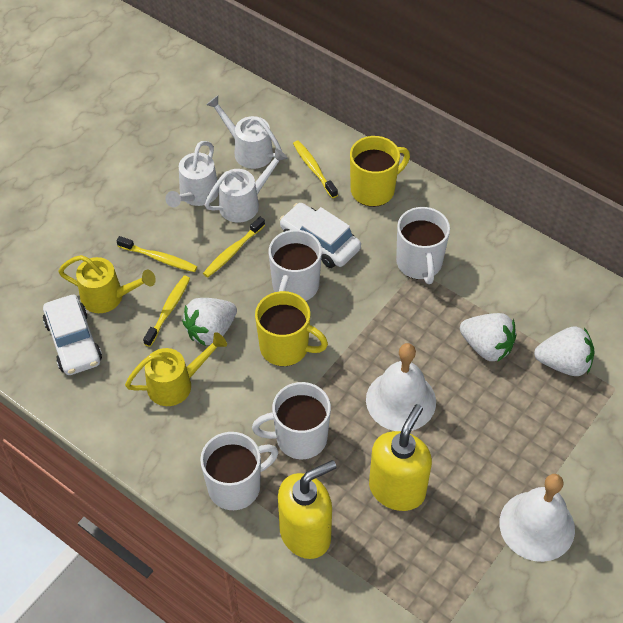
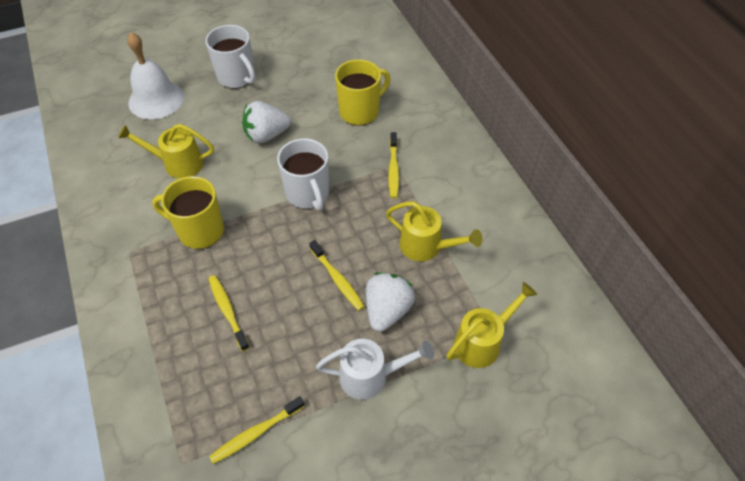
white bell: [366,343,436,431] [500,474,575,562] = 2 -> [127,32,184,119] = 1
white car: [43,295,102,375] [279,203,361,268] = 2 -> none = 0
white mug: [200,432,279,510] [252,382,331,459] [269,230,322,301] [396,207,450,284] = 4 -> [205,25,255,89] [277,138,329,211] = 2
white strawberry: [182,298,237,346] [460,313,516,362] [534,326,594,376] = 3 -> [242,101,291,143] [366,272,415,332] = 2
white watering can: [165,141,219,207] [205,148,288,223] [206,95,282,169] = 3 -> [316,339,434,400] = 1
yellow soap dispenser: [278,460,337,559] [369,404,432,511] = 2 -> none = 0
yellow watering can: [58,255,156,313] [125,332,227,406] = 2 -> [118,124,214,179] [386,202,482,261] [447,282,537,368] = 3

